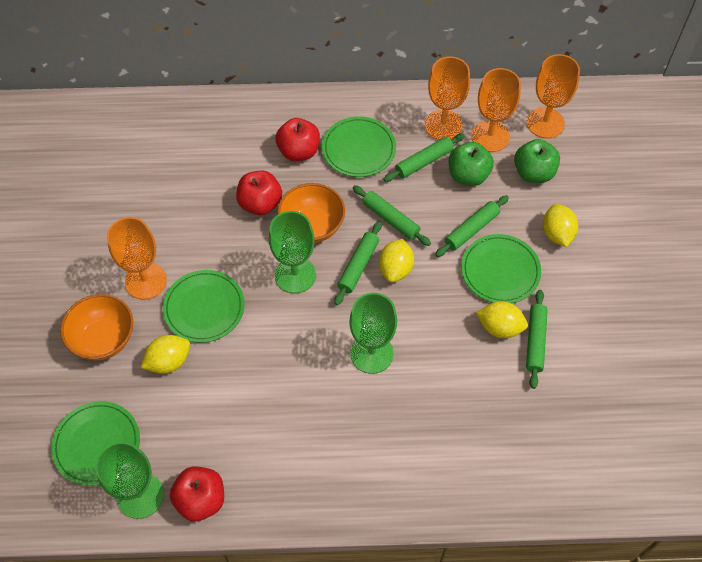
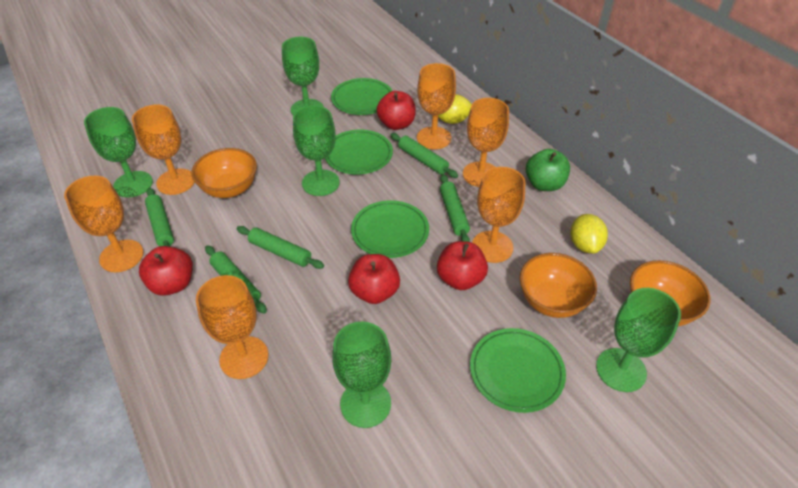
green apple: [449,142,494,186] [514,139,560,183] = 2 -> [525,149,570,191] = 1
green goblet: [95,442,164,519] [269,211,316,293] [349,293,397,374] = 3 -> [84,107,153,197] [282,37,324,116] [293,106,340,196] [332,322,391,428] [596,288,681,392] = 5
orange bowl: [60,294,133,361] [277,183,345,243] = 2 -> [192,148,257,198] [520,253,597,318] [630,260,710,326] = 3
orange goblet: [107,217,167,300] [425,56,470,140] [471,68,521,152] [527,54,580,139] = 4 -> [64,176,144,272] [132,104,195,195] [196,275,268,379] [417,63,456,149] [463,98,509,187] [472,167,526,263] = 6
red apple: [170,467,224,521] [236,170,282,215] [275,118,320,161] = 3 -> [139,246,193,296] [348,254,400,304] [376,91,416,130] [437,241,488,290] = 4
yellow lemon: [141,335,190,374] [379,239,414,282] [476,301,528,338] [543,204,578,247] = 4 -> [438,94,472,124] [570,214,608,254] = 2

